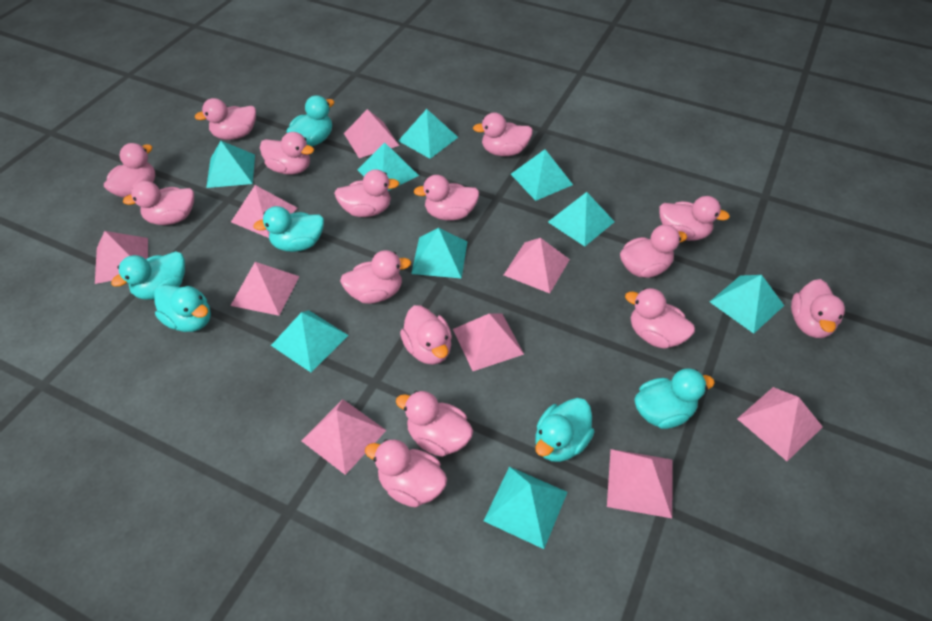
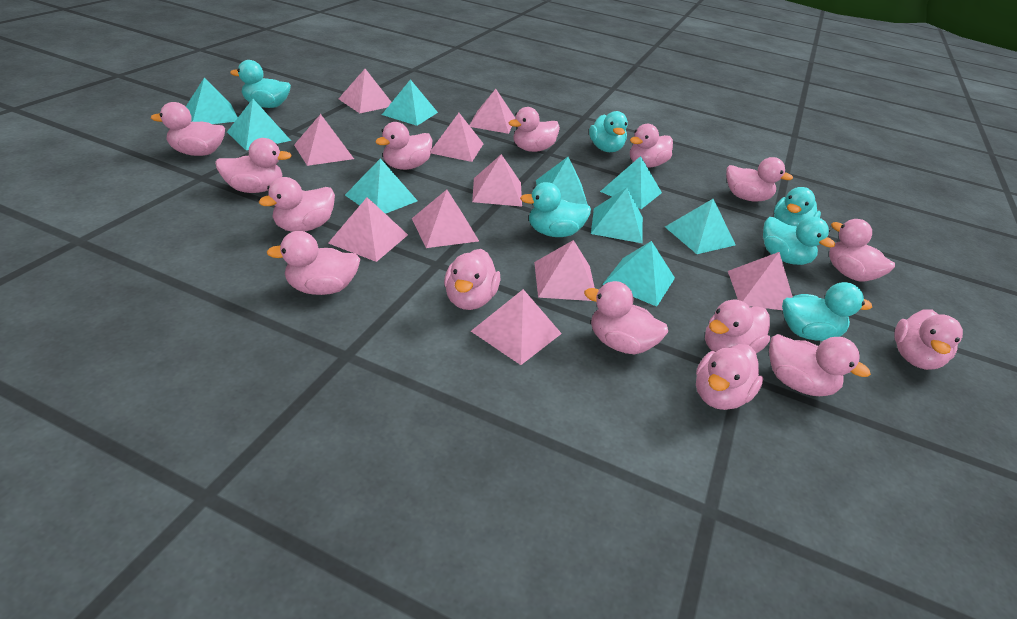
pink pyramid: [95,231,148,284] [230,262,300,316] [231,185,298,238] [301,399,387,475] [344,109,399,158] [453,313,524,371] [504,238,570,294] [607,449,673,518] [737,387,823,461] = 9 -> [294,114,354,166] [328,197,408,262] [339,69,392,113] [412,190,479,248] [430,113,484,162] [469,89,515,134] [471,289,562,365] [472,154,522,207] [534,240,595,301] [728,252,793,310] = 10

